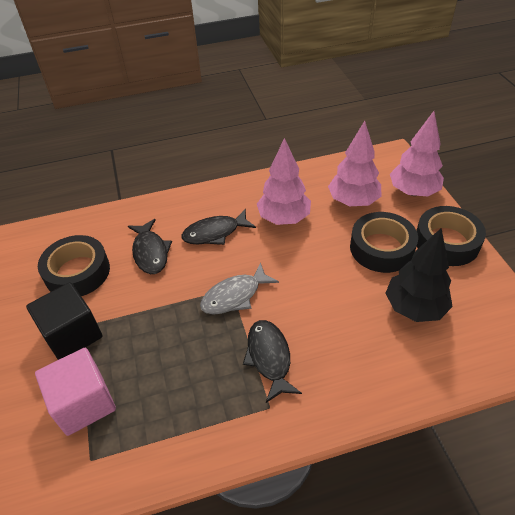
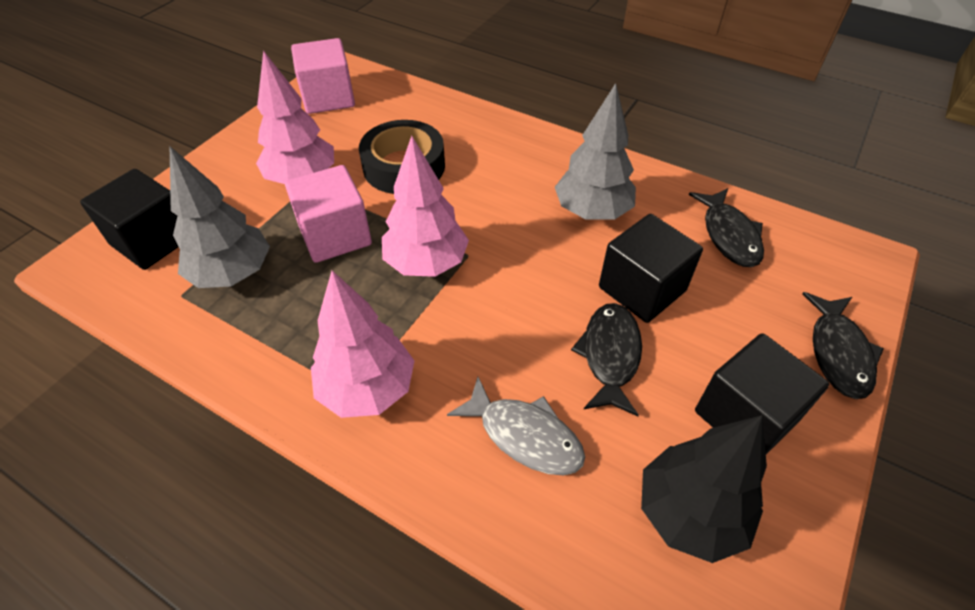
black cube: [26,282,102,360] = 1 -> [80,169,178,270] [599,214,703,323] [695,333,829,454] = 3
black tape: [38,235,110,296] [350,212,418,273] [416,206,486,266] = 3 -> [359,120,445,194] = 1
grey tree: none = 0 -> [170,147,270,288] [555,83,636,219] = 2
pink cube: [35,348,116,436] = 1 -> [285,165,372,263] [291,38,355,114] = 2

